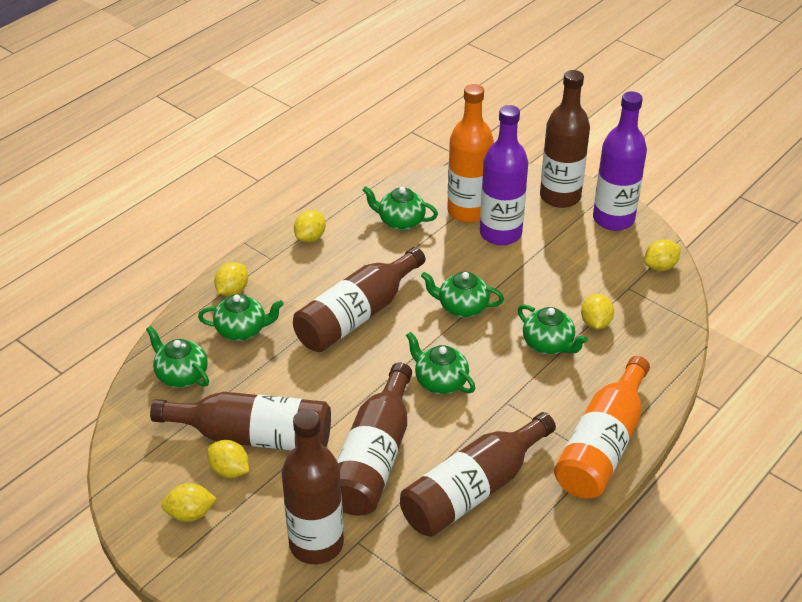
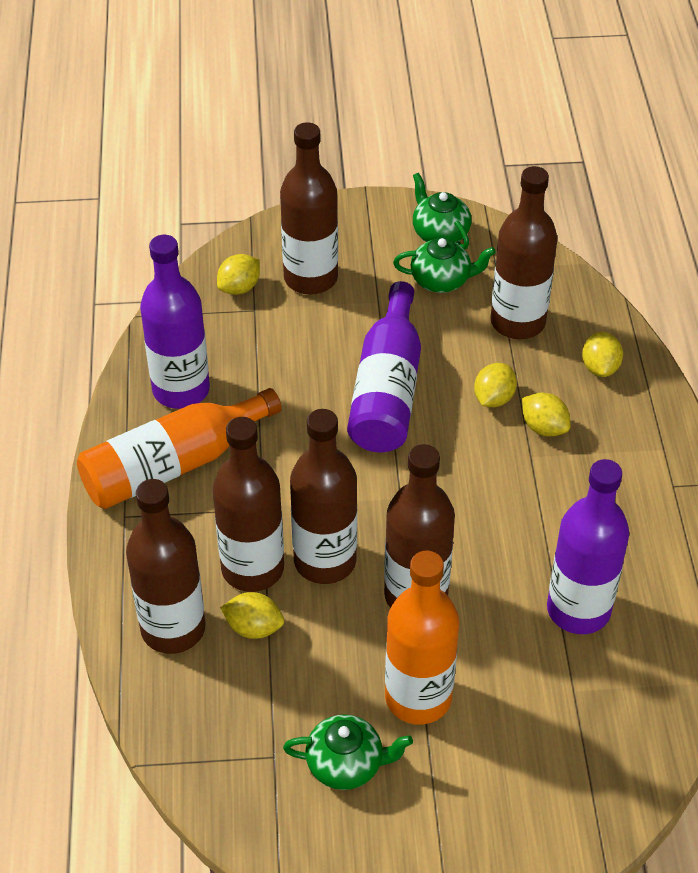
green teapot: [146,326,209,388] [198,294,284,341] [362,186,438,230] [406,332,475,394] [421,272,504,318] [518,304,588,354] = 6 -> [283,714,413,790] [393,238,496,293] [413,173,472,249] = 3
purple bottle: [480,105,528,245] [593,91,647,231] = 2 -> [140,235,210,409] [347,281,421,452] [547,459,629,634] = 3
yellow lemon: [161,483,217,522] [207,440,249,478] [214,262,248,296] [294,210,326,242] [581,294,614,329] [644,239,680,271] = 6 -> [217,254,260,295] [220,592,284,639] [474,363,517,407] [522,393,571,436] [582,332,623,377] = 5

